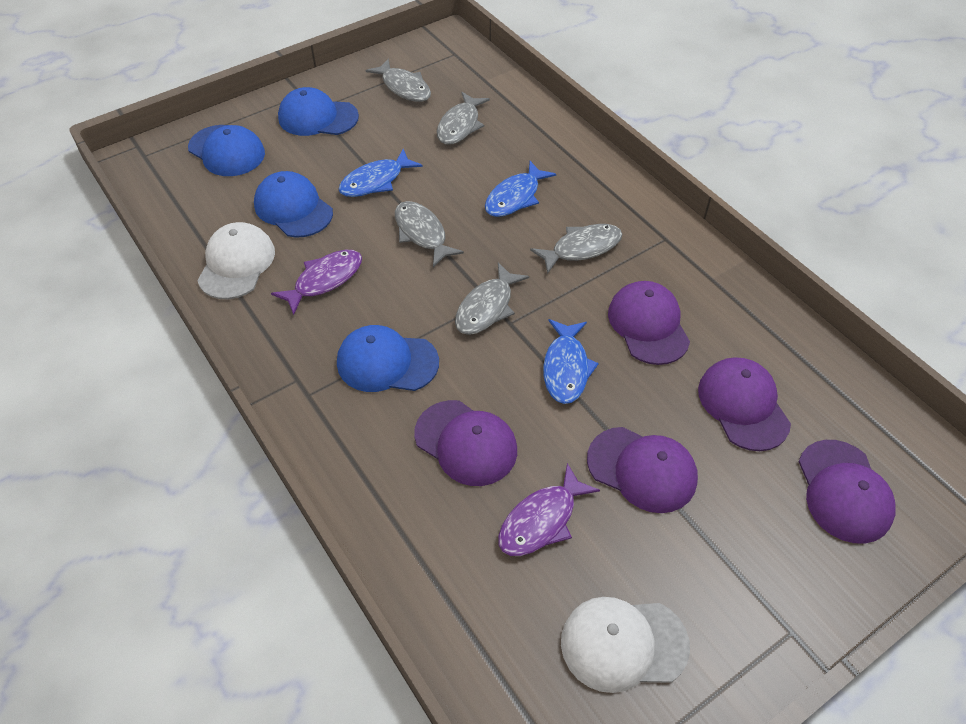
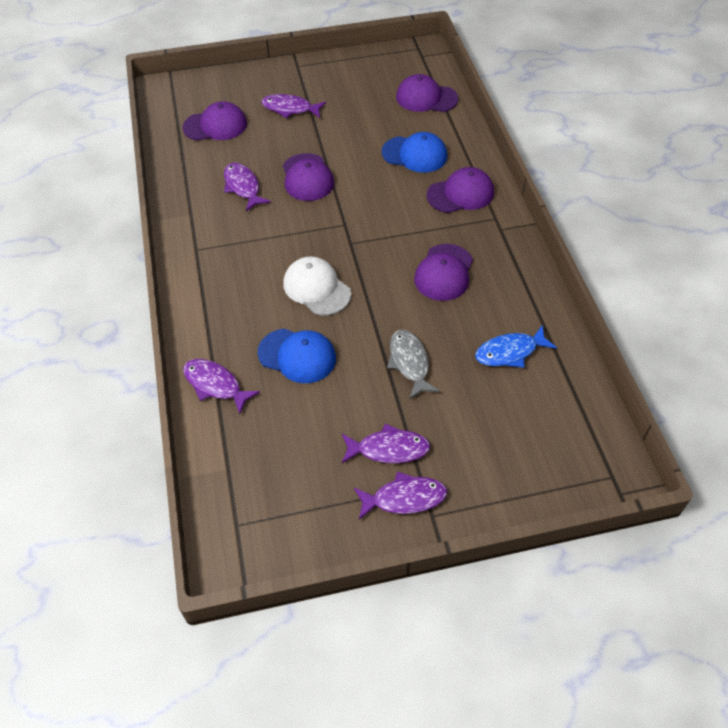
blue cap: [188,125,265,176] [254,171,333,238] [278,87,359,136] [337,325,439,392] = 4 -> [258,329,336,383] [381,132,447,173] = 2
blue fish: [338,149,423,197] [485,161,556,217] [543,319,599,404] = 3 -> [475,325,557,368] = 1
grey fish: [365,59,431,102] [395,201,464,267] [437,92,490,145] [455,262,529,335] [530,224,623,274] = 5 -> [387,330,440,399] = 1
purple fish: [271,250,362,315] [498,463,600,556] = 2 -> [183,359,260,414] [224,162,271,211] [261,94,326,118] [342,423,431,463] [354,472,447,520] = 5
white cap: [197,222,275,299] [561,597,690,693] = 2 -> [283,256,351,316] = 1

